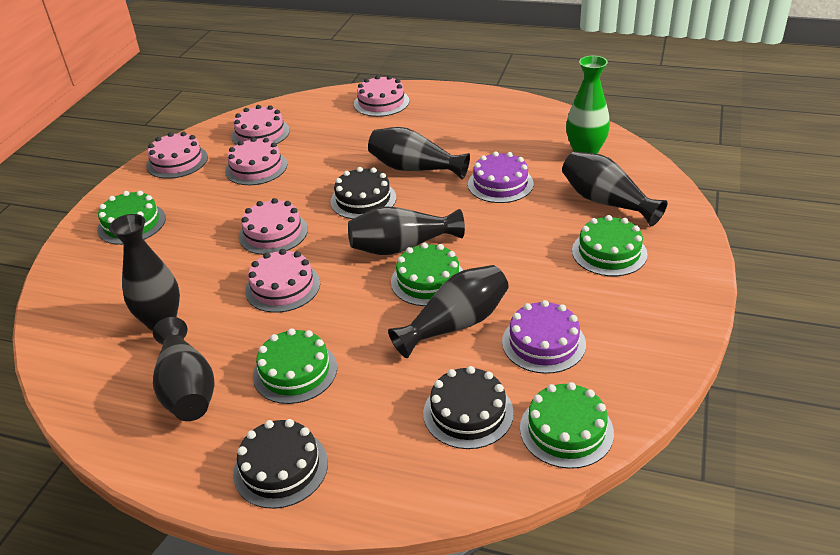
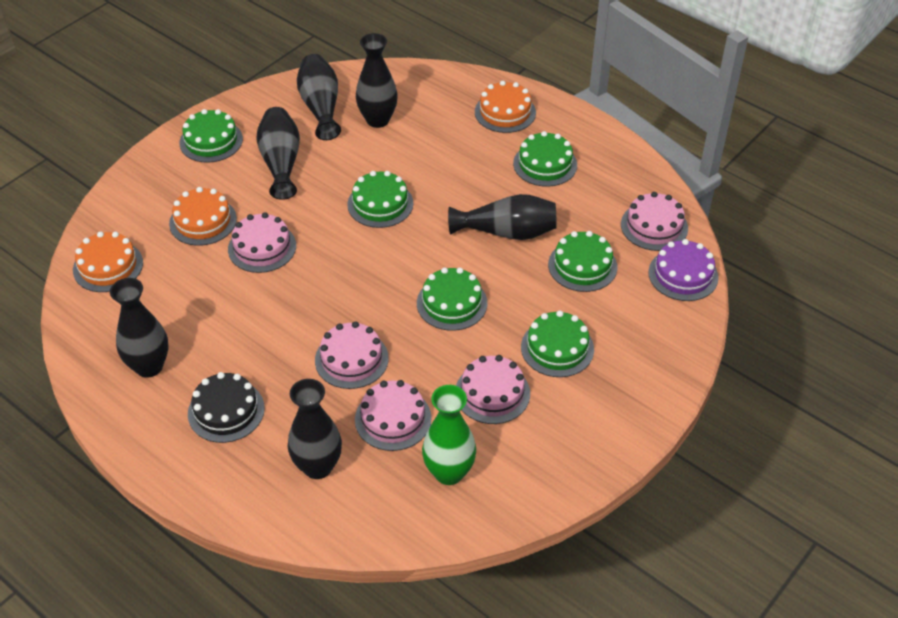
black cake: [233,419,328,509] [330,167,396,219] [423,366,514,449] = 3 -> [188,372,265,443] = 1
green cake: [97,191,166,245] [253,328,337,404] [391,243,463,306] [520,382,614,469] [572,215,648,276] = 5 -> [179,109,243,163] [347,171,413,228] [417,267,487,331] [513,131,577,187] [521,310,594,377] [548,231,617,292] = 6
orange cake: none = 0 -> [73,231,143,292] [169,187,237,246] [475,81,536,133] = 3
pink cake: [146,132,208,179] [225,137,287,185] [231,105,290,145] [239,198,308,255] [245,249,320,313] [354,75,409,117] = 6 -> [228,212,296,273] [315,321,389,389] [355,380,432,451] [456,355,530,424] [621,192,688,251] = 5
purple cake: [468,151,534,203] [502,300,586,374] = 2 -> [648,239,719,301] = 1

